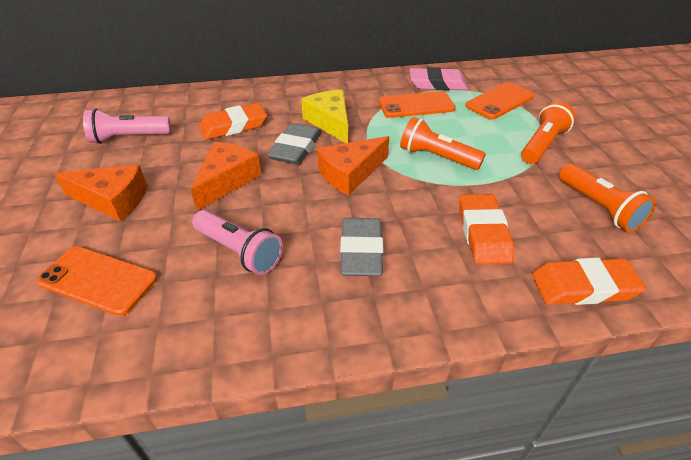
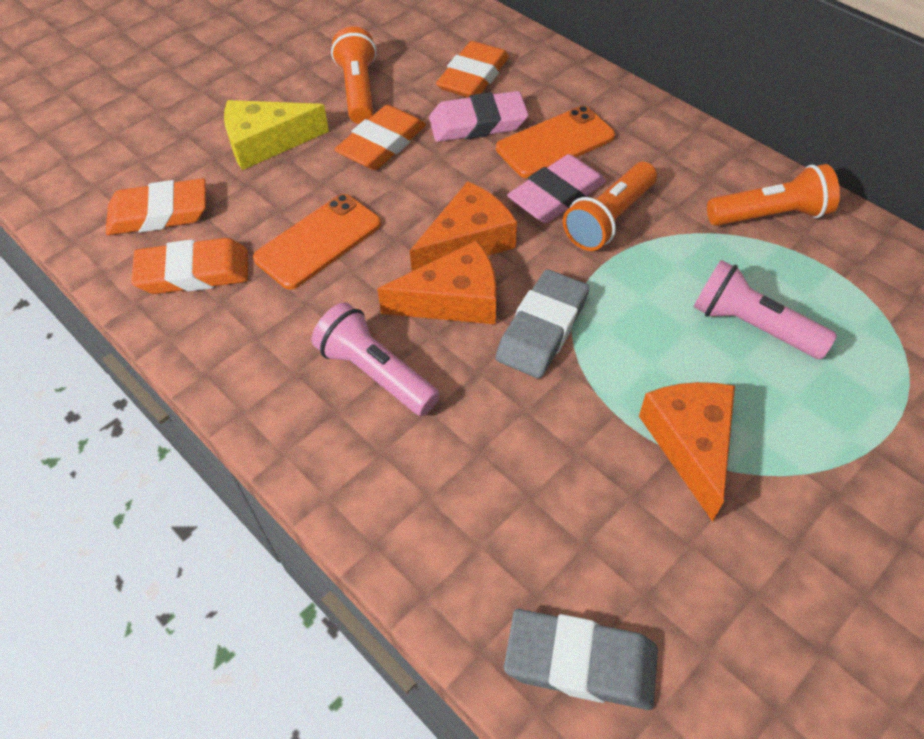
orange eraser: [199,103,267,140] [459,194,514,264] [532,258,646,305] = 3 -> [106,178,206,235] [131,238,248,294] [334,105,426,170] [436,41,509,98] = 4
orange phone: [37,246,157,316] [379,91,456,118] [465,82,534,119] = 3 -> [253,194,381,290] [496,106,615,178] = 2
pink eraser: [410,67,468,90] = 1 -> [429,91,528,142] [507,154,607,223] = 2

